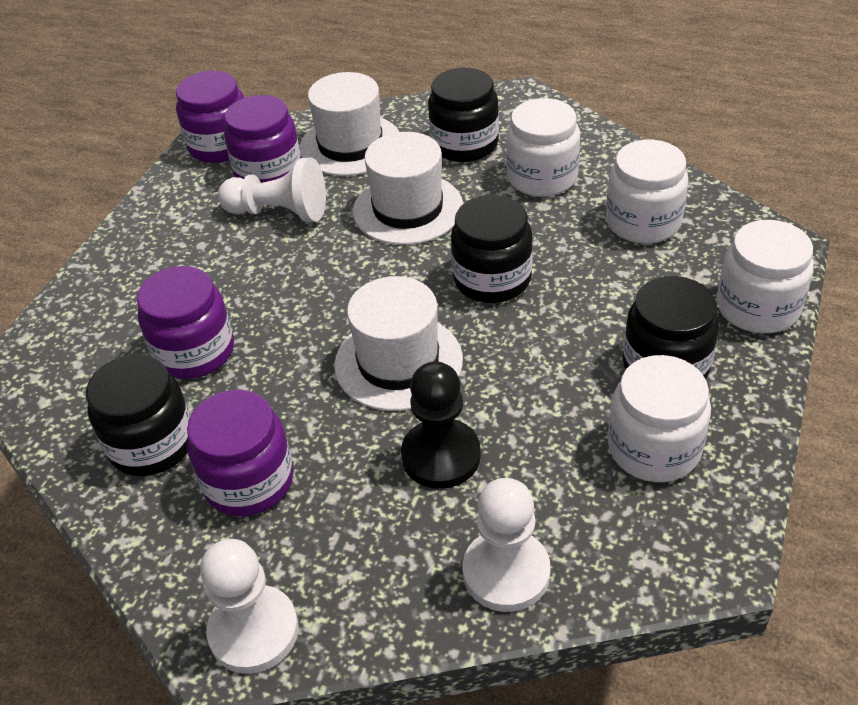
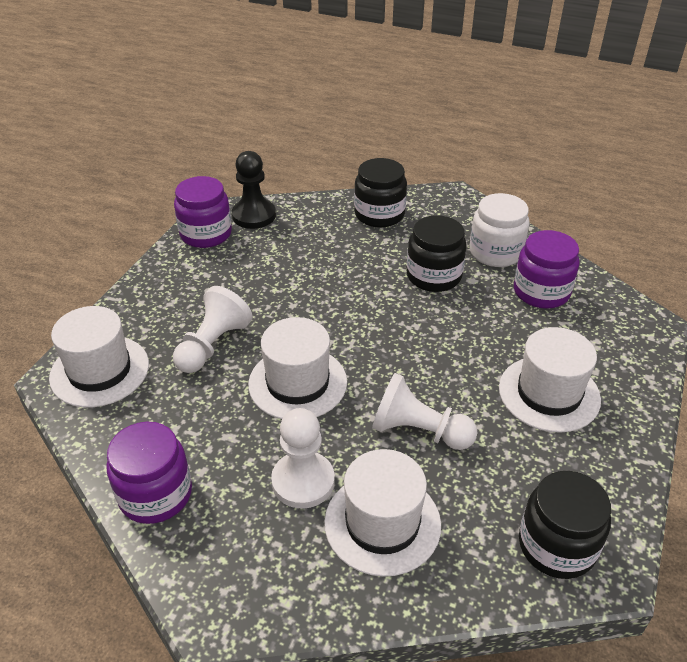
black jar: [86,354,191,476] [428,68,499,162] [451,195,533,303] [623,276,719,379] = 4 -> [354,158,407,228] [407,215,466,292] [519,471,611,579] = 3
purple jar: [137,266,234,379] [176,71,244,163] [187,390,294,516] [224,95,301,183] = 4 -> [107,422,192,524] [174,176,232,248] [514,230,580,309] = 3
white hat: [300,72,399,176] [334,276,463,411] [353,132,463,245] = 3 -> [49,306,149,407] [248,317,347,419] [324,449,441,577] [499,327,601,433] = 4
white jar: [506,98,580,197] [606,140,689,244] [608,355,711,482] [717,220,814,333] = 4 -> [469,193,530,267] = 1

